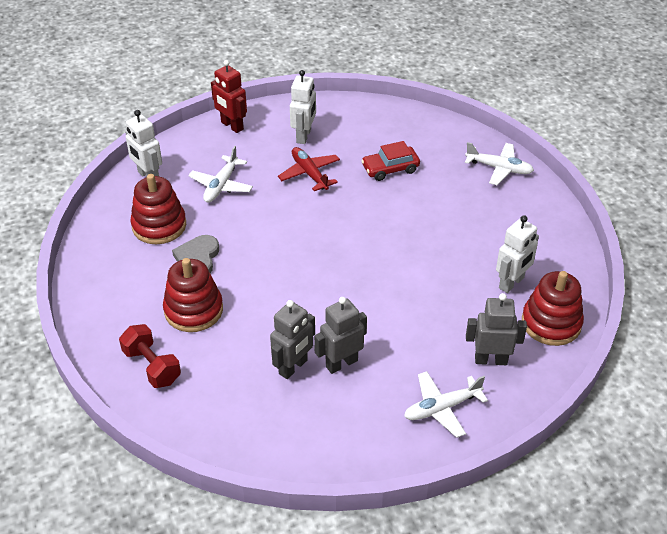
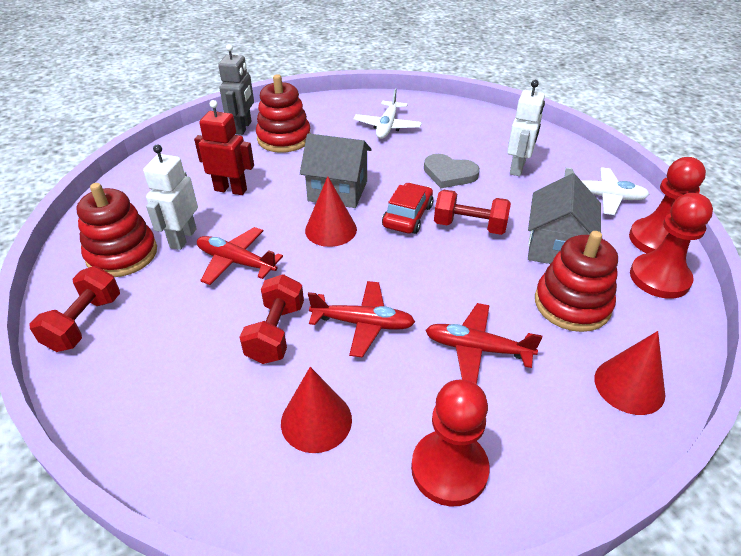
grey house: none = 0 -> [300,133,372,208] [528,173,601,264] = 2
grey robot: [270,300,315,379] [314,297,367,374] [466,293,527,365] = 3 -> [218,44,254,135] = 1
red cone: none = 0 -> [281,367,352,453] [305,176,357,247] [594,331,665,415] = 3
red dumbbell: [119,324,181,388] = 1 -> [29,266,120,352] [239,274,304,364] [434,190,511,235] = 3
red pawn: none = 0 -> [411,379,490,507] [629,157,706,253] [630,193,713,299] = 3
red plane: [278,147,340,191] = 1 -> [197,227,283,285] [308,281,415,358] [425,303,542,384] = 3
white plane: [188,146,253,203] [404,371,488,438] [465,142,534,185] = 3 -> [354,88,422,139] [564,167,650,215] = 2
white robot: [125,110,162,177] [290,70,316,144] [496,215,539,293] = 3 -> [143,144,198,250] [507,80,545,176] = 2

